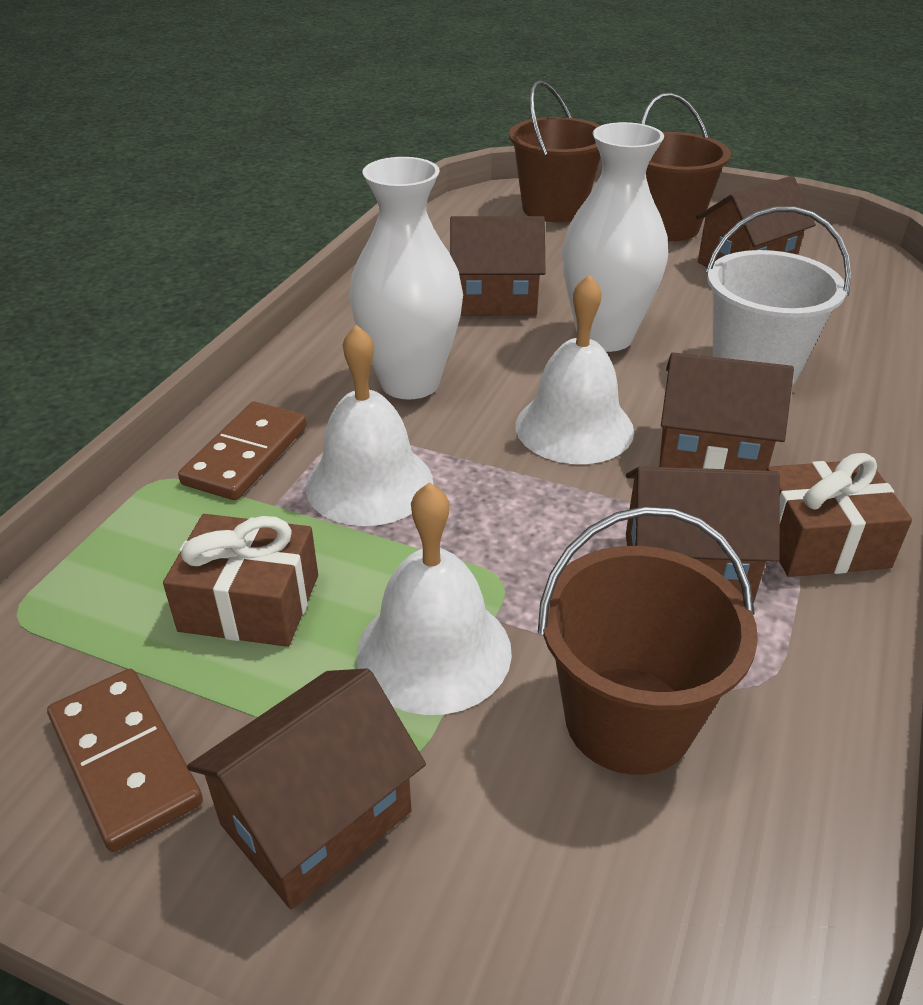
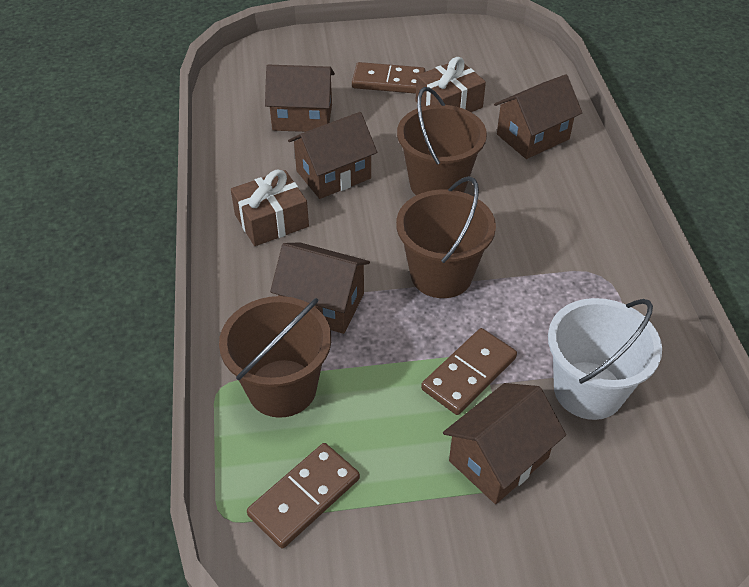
brown domino: [47,669,203,852] [178,402,307,500] = 2 -> [247,443,360,548] [352,62,425,94] [421,328,517,415] = 3
white bell: [305,325,433,526] [357,482,512,715] [516,274,634,464] = 3 -> none = 0
white vase: [350,157,463,399] [562,122,668,352] = 2 -> none = 0

